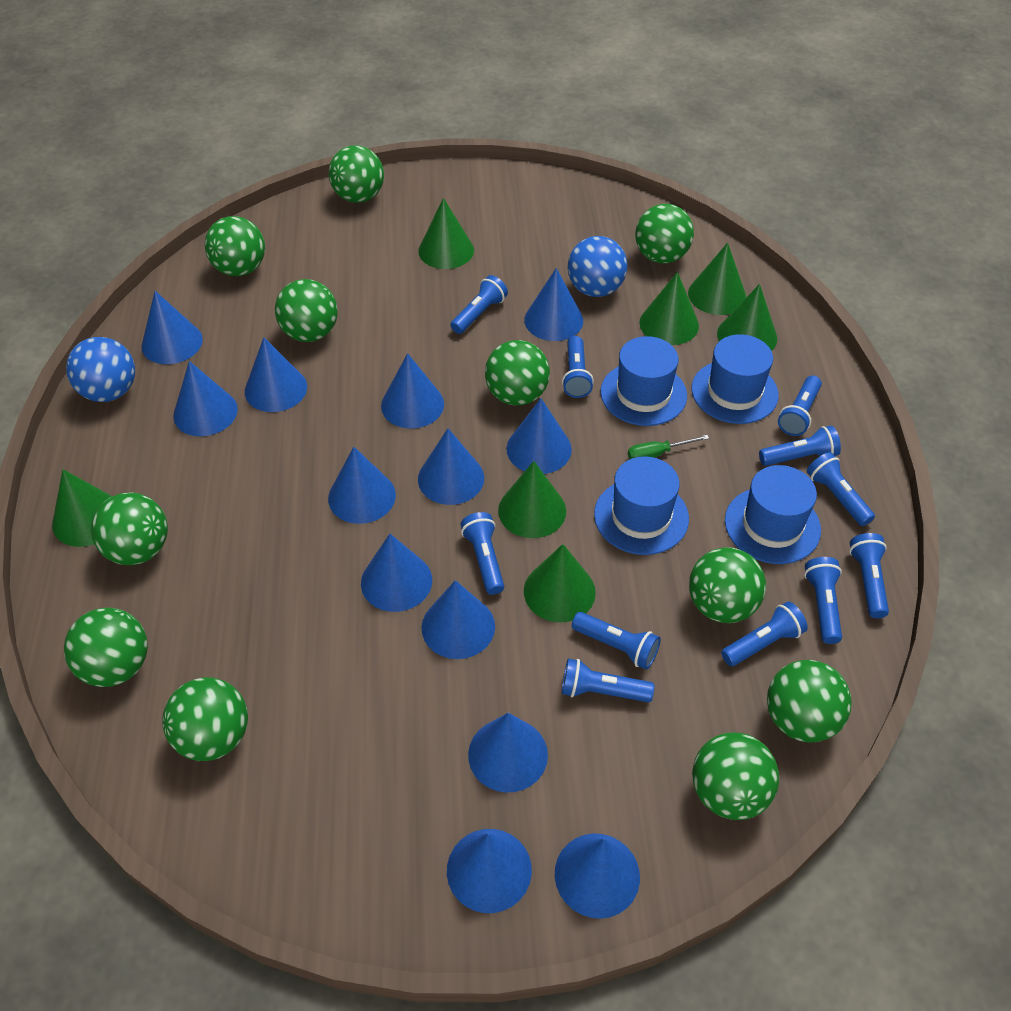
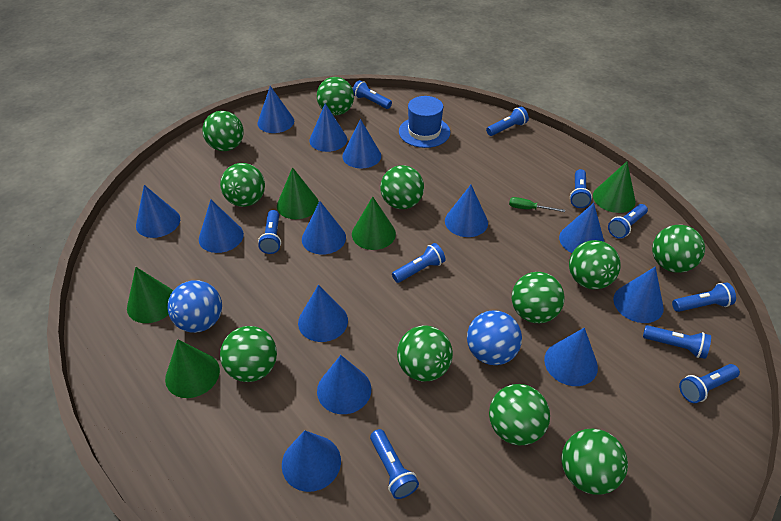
blue flashlight: [450,275,508,334] [460,512,504,595] [562,336,594,398] [562,659,654,702] [572,612,661,669] [721,602,808,666] [759,426,841,466] [778,375,822,436] [804,557,842,644] [807,452,875,526] [849,533,889,618] = 11 -> [258,210,281,254] [353,80,392,109] [370,429,419,499] [392,243,445,283] [486,107,529,136] [570,169,592,208] [608,204,648,239] [643,325,711,359] [672,283,736,312] [679,364,740,403] = 10
blue hat: [594,456,689,555] [600,336,687,426] [691,334,779,424] [725,465,821,564] = 4 -> [399,96,450,148] = 1
green cone: [52,469,112,547] [418,198,474,269] [498,461,566,538] [524,544,596,622] [639,272,699,345] [688,243,746,315] [717,284,777,351] = 7 -> [127,267,173,323] [165,339,220,398] [277,167,319,219] [352,196,396,250] [593,161,636,213] = 5

